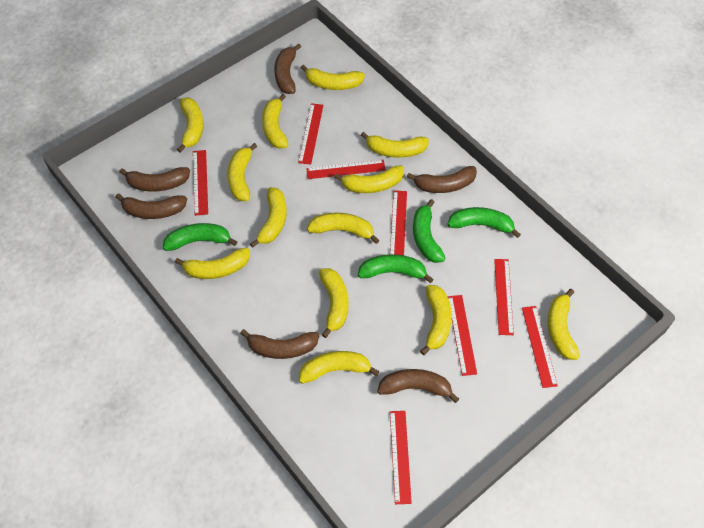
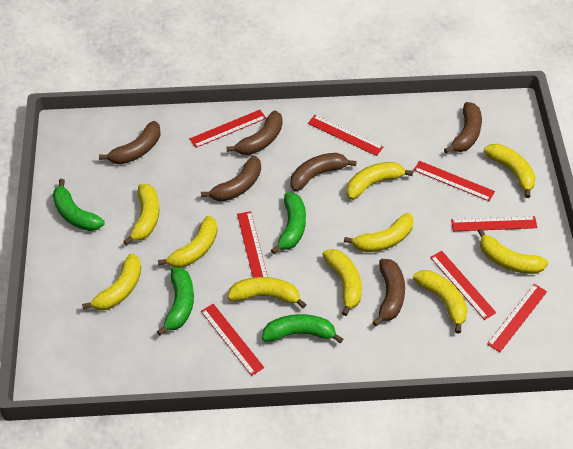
yellow banana: [175,248,250,279] [177,98,204,153] [227,143,257,201] [250,187,287,248] [262,94,288,149] [299,351,379,384] [301,65,365,90] [307,213,379,244] [319,268,348,338] [334,165,404,193] [361,132,429,158] [420,285,452,355] [548,289,580,360] = 13 -> [82,253,141,310] [123,184,159,245] [158,216,218,268] [227,277,307,308] [322,249,362,316] [344,213,414,252] [346,162,413,200] [413,270,468,334] [478,228,548,274] [484,144,536,198] = 10

